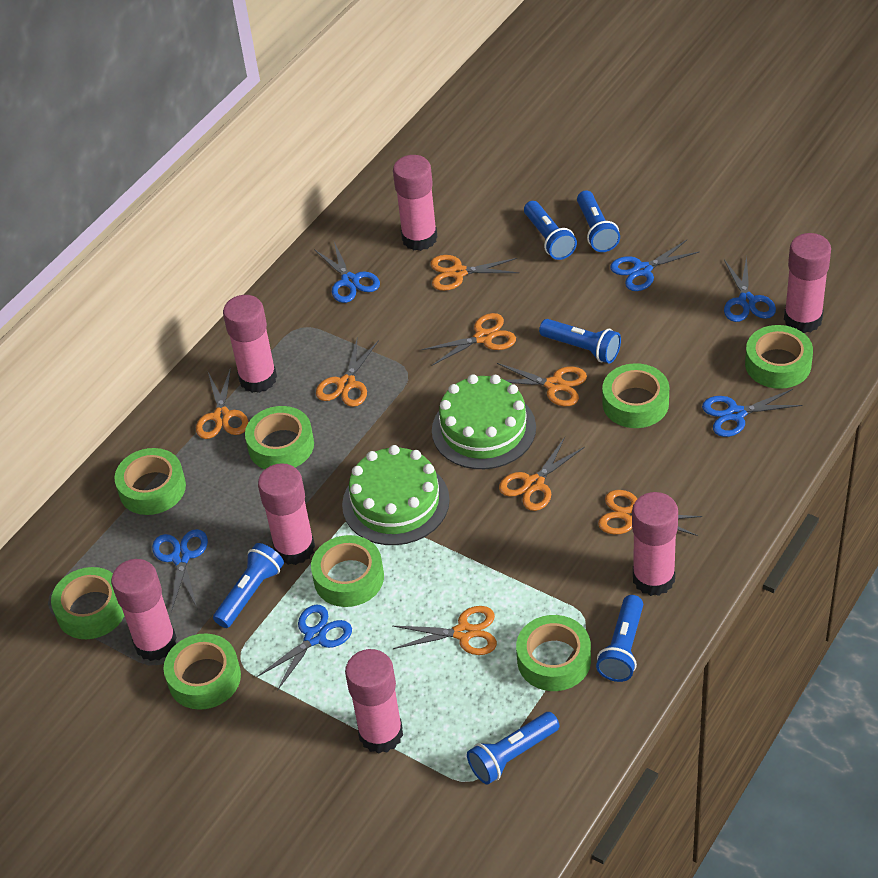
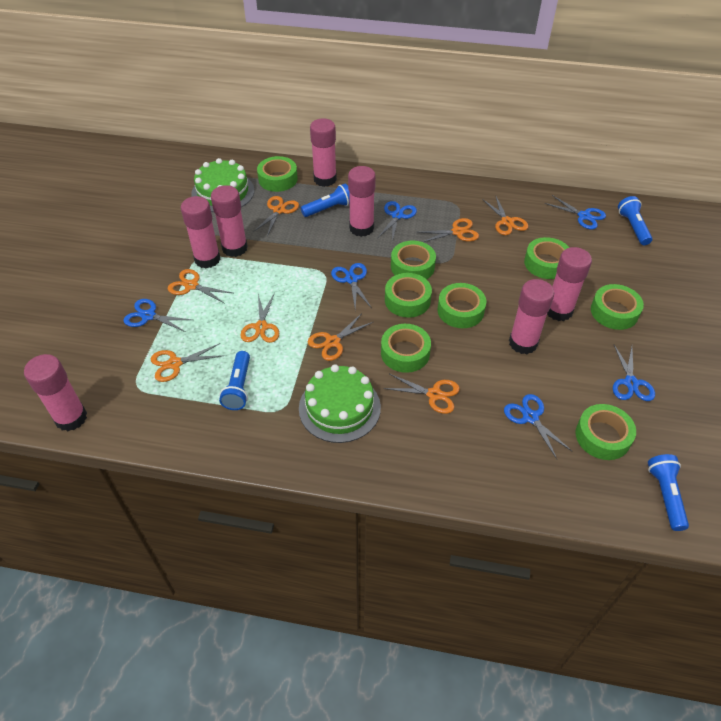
blue flashlight: [213,543,284,628] [467,712,560,785] [524,201,577,260] [539,319,621,363] [577,190,620,252] [596,595,643,682] = 6 -> [219,351,250,410] [301,183,350,217] [618,196,652,245] [648,454,689,531] = 4

